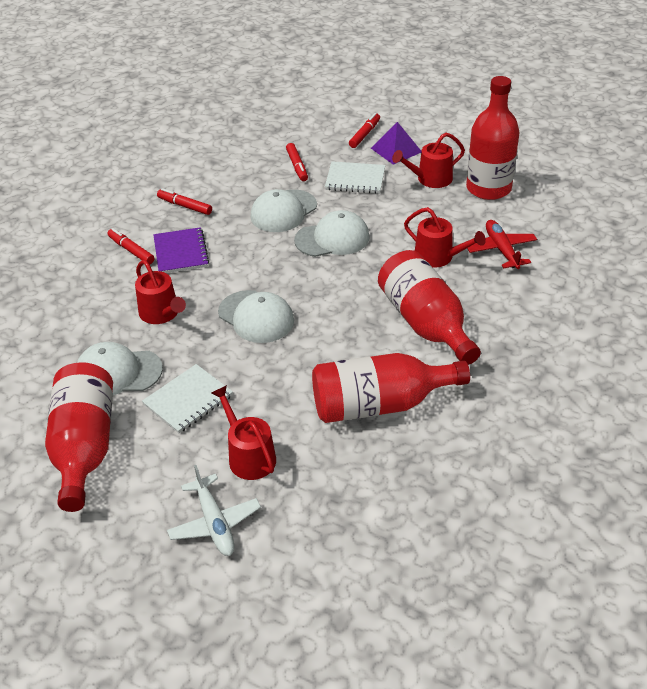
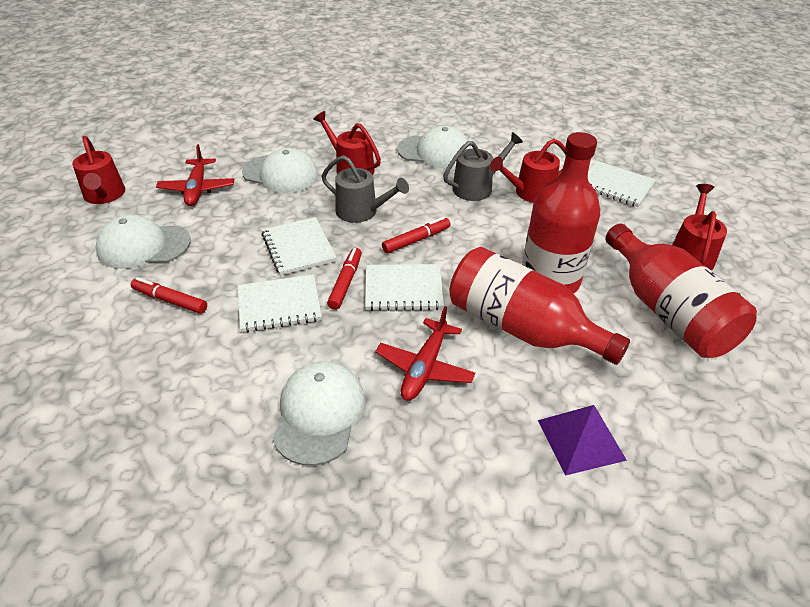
grey watering can: none = 0 -> [321,155,409,223] [443,132,523,201] = 2
purple notebook: [153,227,209,273] = 1 -> none = 0
red bottle: [45,362,113,512] [312,353,470,423] [378,250,481,365] [466,76,520,200] = 4 -> [449,247,630,365] [522,132,600,293] [605,224,757,358] = 3
red marker: [108,228,155,264] [157,188,212,215] [286,143,308,181] [349,113,380,148] = 4 -> [131,277,207,314] [327,248,362,310] [382,217,450,253] = 3
red plane: [467,220,537,269] = 1 -> [156,144,234,206] [375,306,475,401] = 2
white notebook: [142,364,233,433] [325,161,385,194] = 2 -> [238,274,322,332] [262,217,337,275] [365,264,444,311] [588,161,656,207] = 4
white plane: [167,465,261,556] = 1 -> none = 0

